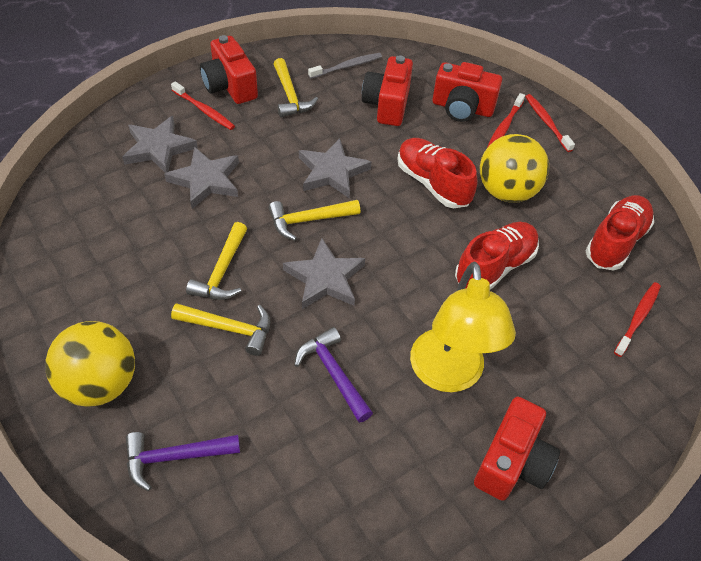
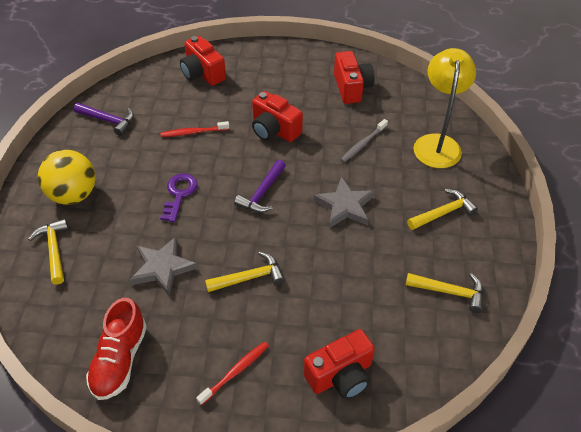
grey star: [122,116,198,173] [164,147,239,209] [283,238,365,309] [299,138,371,198] = 4 -> [130,237,197,296] [314,177,375,228] = 2
purple key: none = 0 -> [160,173,198,222] = 1
red shoe: [398,138,478,208] [455,222,539,290] [585,195,654,270] = 3 -> [86,298,147,400] = 1
red toothbrush: [171,82,235,130] [487,93,525,148] [525,94,575,152] [614,282,661,357] = 4 -> [160,121,229,137] [196,342,269,405] = 2
yellow ball: [45,321,135,407] [480,134,549,203] = 2 -> [38,150,96,205] = 1

